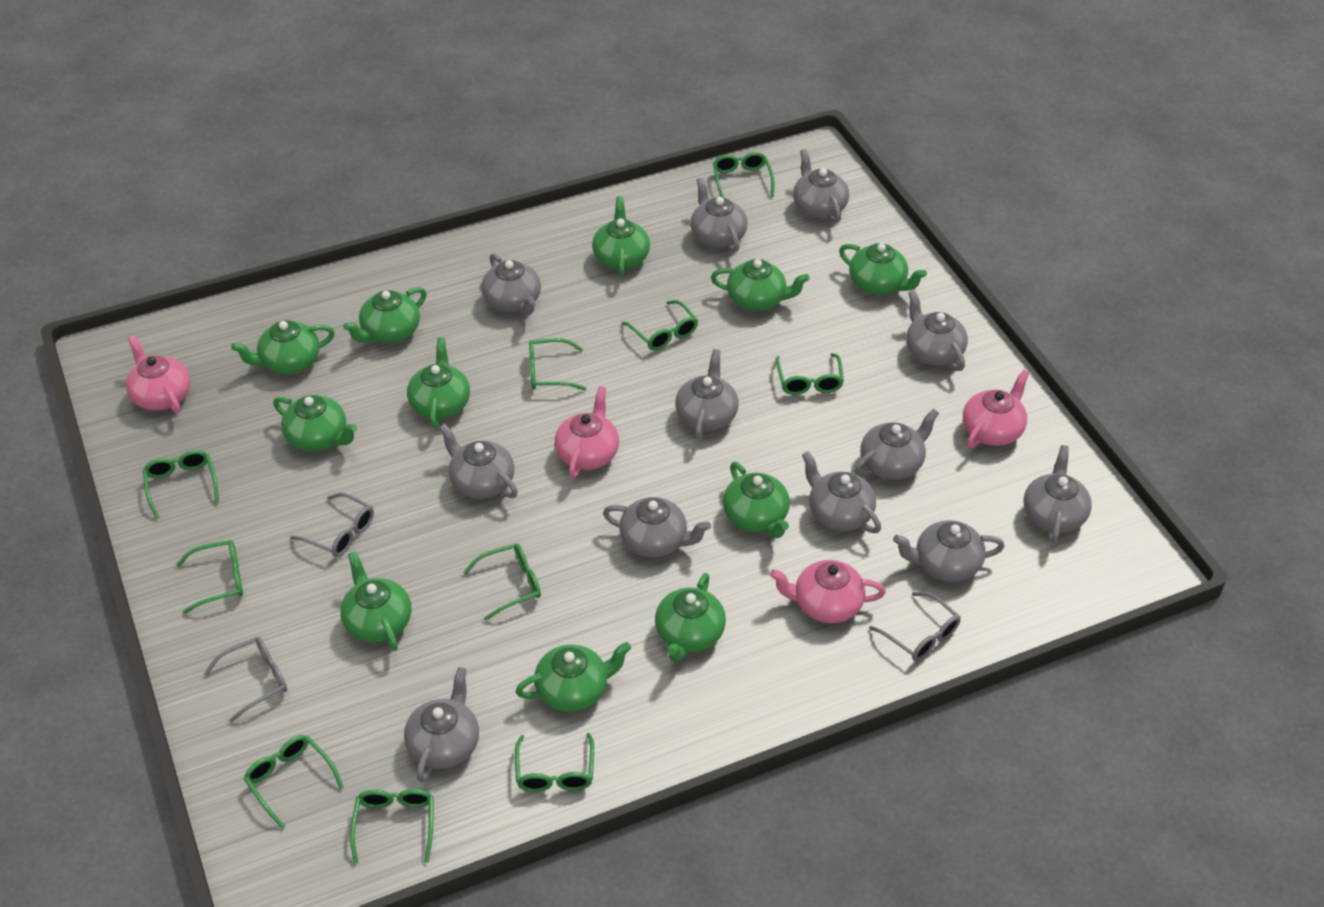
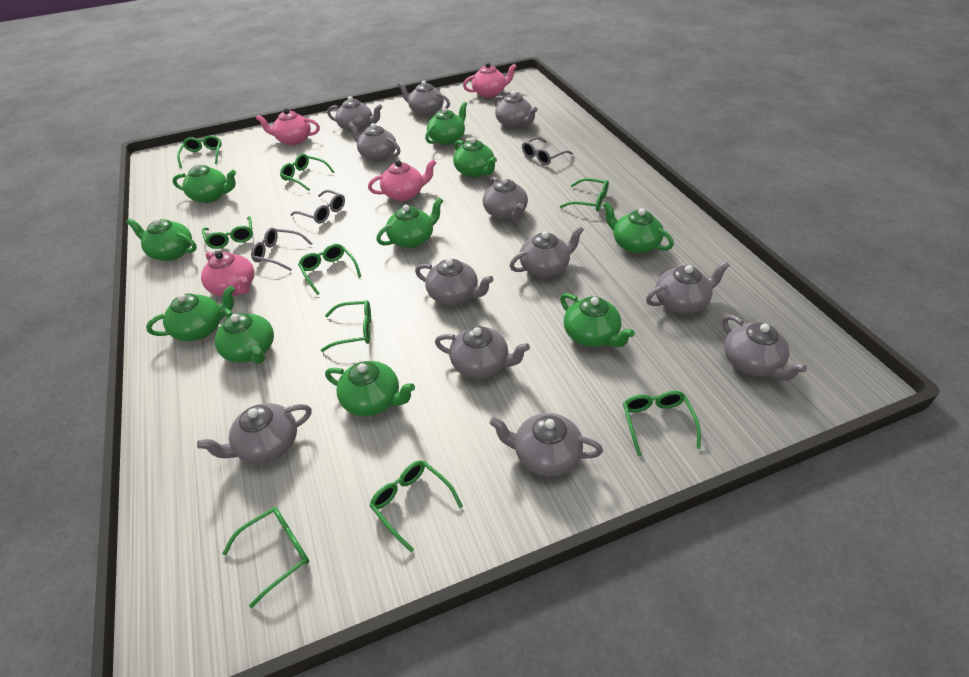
green glasses: [143,450,219,519] [176,540,243,614] [244,735,344,829] [350,789,434,864] [463,544,541,621] [515,733,594,792] [529,338,587,391] [622,300,698,350] [713,152,775,198] [775,353,844,395] = 10 -> [177,135,222,168] [202,216,253,249] [222,507,309,608] [280,154,334,191] [298,244,361,295] [321,300,371,352] [370,460,463,552] [560,178,609,211] [623,391,701,457] = 9
green teapot: [231,320,335,374] [273,395,357,451] [340,551,411,651] [343,287,427,343] [407,337,470,428] [515,642,631,712] [592,196,650,277] [655,573,726,662] [711,259,810,311] [723,462,790,538] [839,243,927,295] = 11 -> [126,218,197,261] [146,286,235,341] [172,163,236,203] [215,309,274,364] [325,361,415,416] [376,197,443,248] [425,102,467,145] [453,137,497,177] [560,293,635,347] [603,202,674,254] = 10

